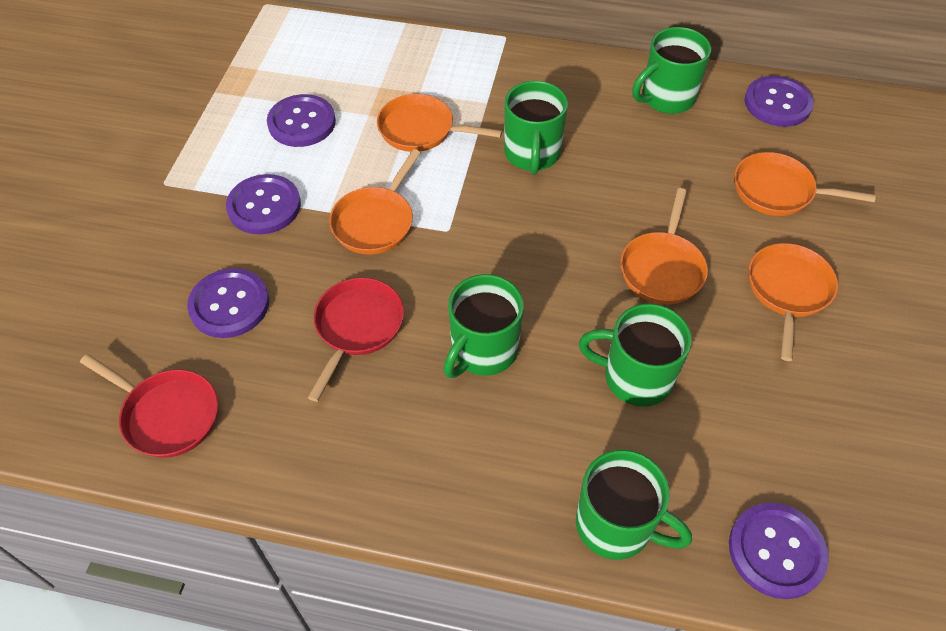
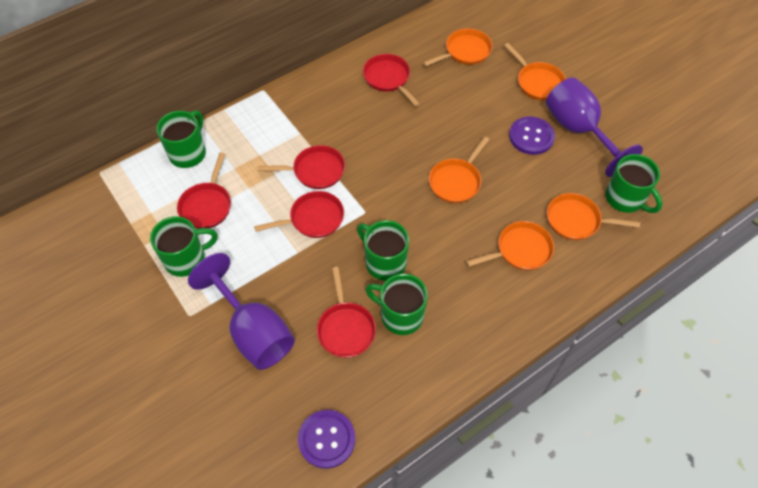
purple button: [187,268,269,338] [226,174,301,234] [267,94,336,147] [729,503,829,599] [744,76,814,127] = 5 -> [298,410,355,469] [509,116,555,155] = 2
purple goblet: none = 0 -> [188,253,295,370] [546,77,643,177] = 2
red pan: [80,354,218,458] [308,278,404,402] = 2 -> [177,153,231,229] [254,191,344,238] [258,145,345,189] [317,267,376,358] [363,54,420,107] = 5

